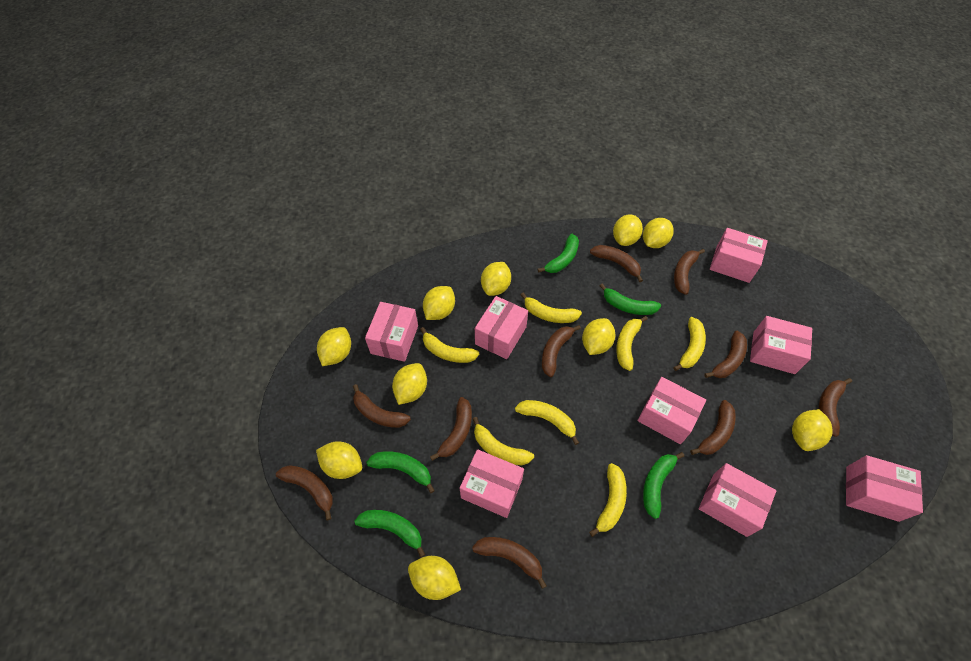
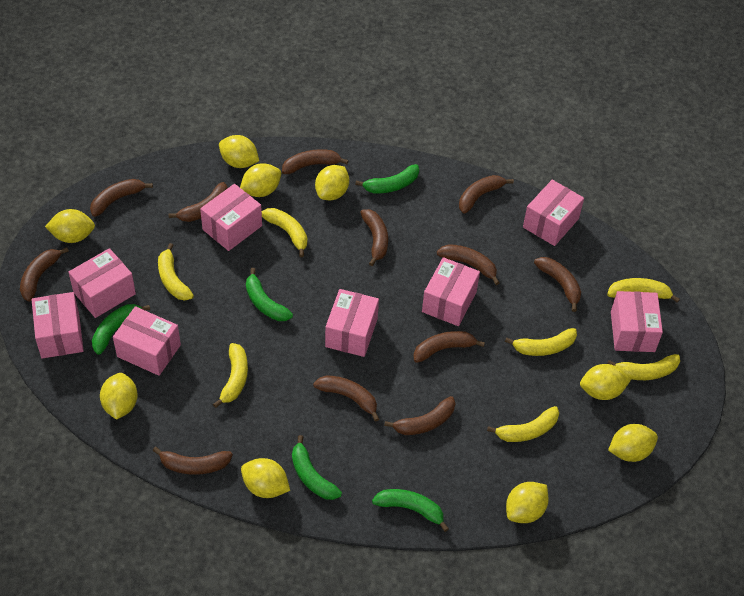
brown banana: [276,465,333,520] [353,384,411,428] [430,397,472,461] [472,537,547,589] [542,325,581,377] [590,245,643,282] [674,249,705,295] [690,400,736,455] [704,331,747,378] [819,378,852,437] = 10 -> [20,247,69,302] [90,179,153,217] [153,447,233,475] [169,182,228,222] [282,149,348,174] [313,375,379,422] [360,209,388,266] [384,396,455,435] [414,331,485,363] [437,244,500,285] [459,175,514,214] [534,257,581,312] = 12
yellow lemon: [316,441,362,479] [317,327,351,366] [392,363,427,405] [408,556,461,600] [423,286,455,320] [481,262,511,296] [582,318,615,355] [613,214,643,246] [643,218,674,248] [792,409,833,451] = 10 -> [45,209,95,243] [100,373,138,420] [219,135,259,168] [240,163,281,197] [241,458,290,498] [315,165,349,200] [506,482,549,523] [580,364,631,400] [608,424,658,462] = 9

